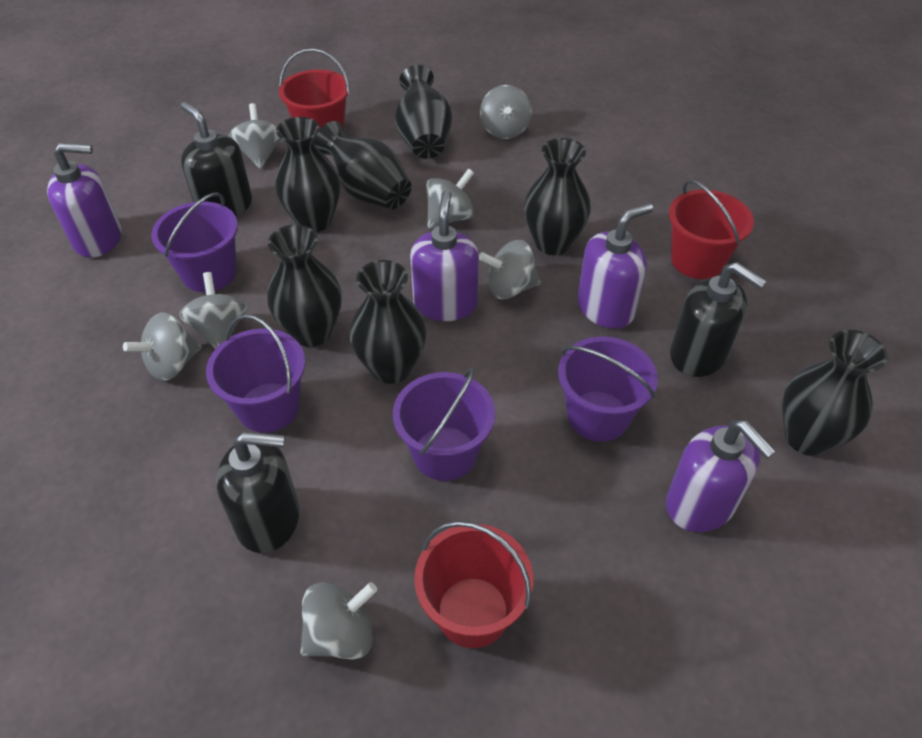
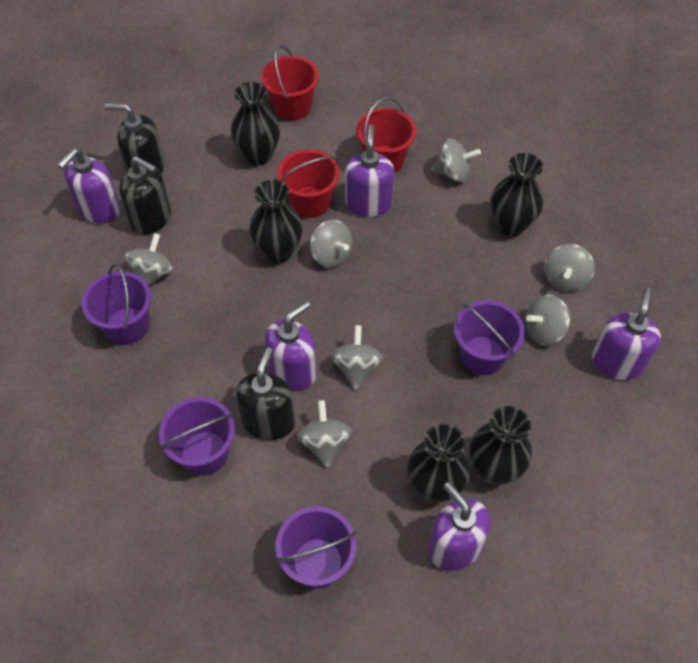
black vase: [267,225,342,347] [275,117,340,232] [314,121,412,210] [349,260,427,384] [395,65,452,159] [524,138,591,255] [782,330,888,456] = 7 -> [231,82,280,165] [249,180,303,263] [407,424,470,503] [469,406,532,485] [491,153,543,236] = 5
purple soap dispenser: [47,143,121,258] [410,190,479,321] [577,203,653,329] [666,420,776,532] = 4 -> [58,148,121,223] [265,301,317,390] [345,125,394,217] [428,482,491,571] [592,288,661,380] = 5

